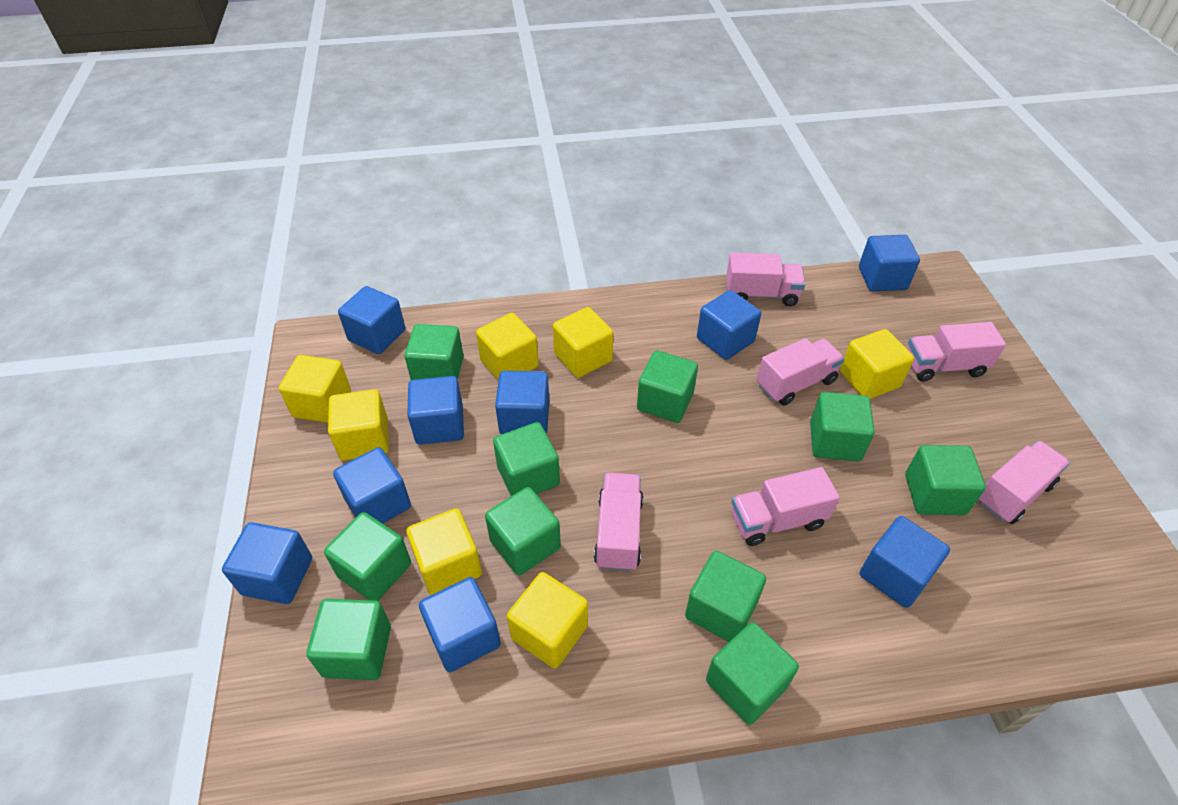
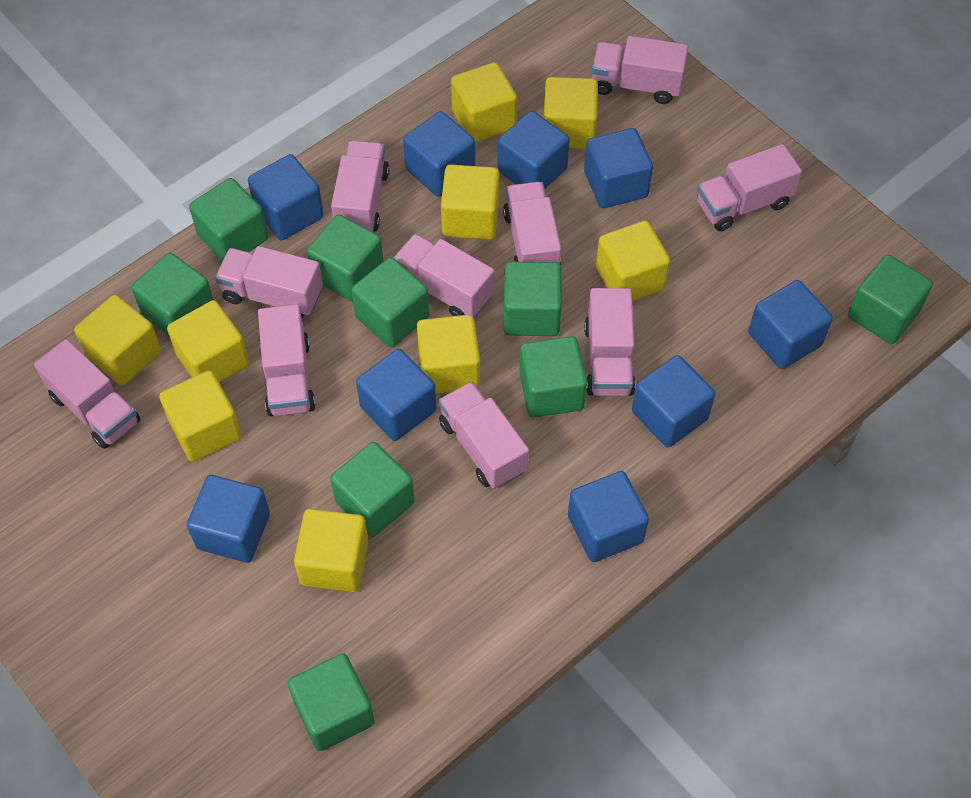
green cube: [306,599,391,680] [324,512,411,601] [405,324,464,380] [485,487,561,575] [493,422,560,496] [637,350,698,423] [685,551,766,642] [706,622,799,725] [810,392,875,462] [905,445,986,515] = 10 -> [132,253,214,337] [189,178,268,262] [287,653,375,751] [307,214,384,302] [330,442,414,537] [351,257,429,347] [503,261,562,336] [519,336,587,418] [848,255,933,344] = 9
pink truck: [594,473,644,572] [726,253,806,306] [731,467,840,546] [757,338,845,406] [907,322,1006,382] [979,440,1070,524] = 6 -> [34,339,140,449] [215,246,323,319] [258,304,316,416] [331,140,389,232] [393,234,495,318] [439,381,529,489] [503,182,561,265] [584,288,636,396] [591,36,688,104] [697,144,802,231] = 10
yellow cube: [279,355,351,423] [328,389,389,460] [406,508,482,595] [476,313,539,381] [507,572,588,668] [553,307,613,378] [840,329,914,399] = 7 -> [74,295,161,386] [159,370,242,462] [167,300,249,383] [294,509,369,592] [417,315,480,393] [441,165,499,240] [451,62,517,143] [544,77,598,149] [596,221,670,301] = 9

